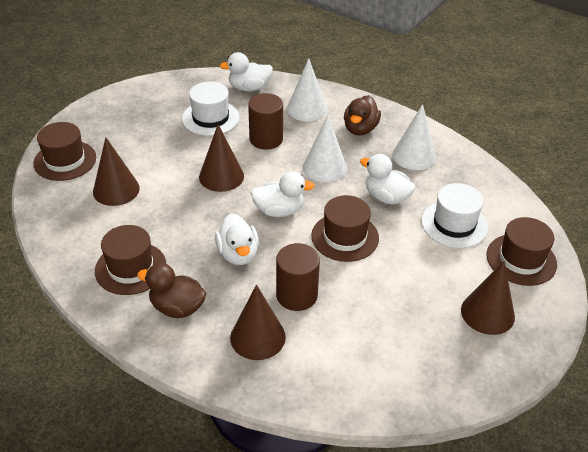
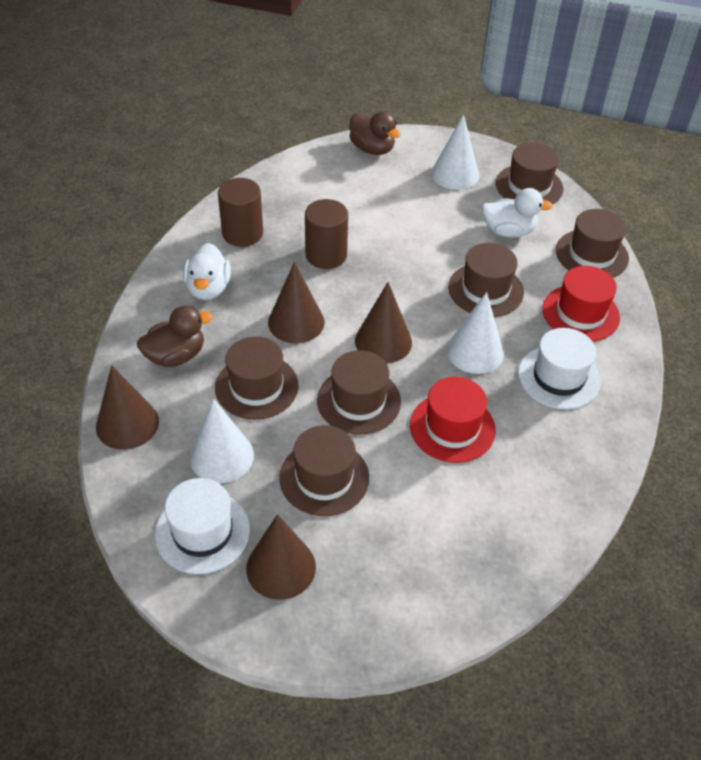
brown hat: [33,122,96,181] [95,225,166,295] [311,195,379,262] [487,217,557,286] = 4 -> [215,336,299,420] [279,425,369,516] [317,350,401,435] [448,243,524,317] [496,142,564,204] [556,209,629,278] = 6
red hat: none = 0 -> [410,377,496,463] [542,266,620,341] = 2
white duck: [215,213,259,265] [220,52,273,91] [250,171,315,217] [360,154,416,205] = 4 -> [183,243,231,300] [482,188,553,238] = 2

